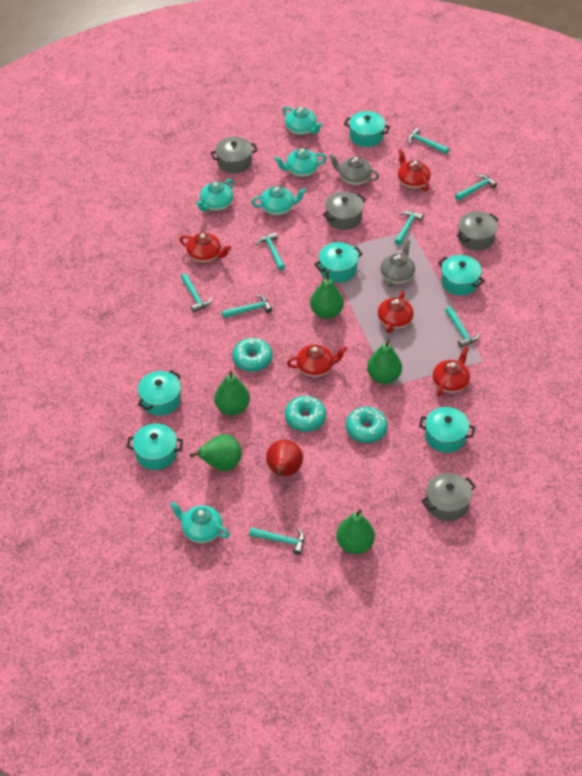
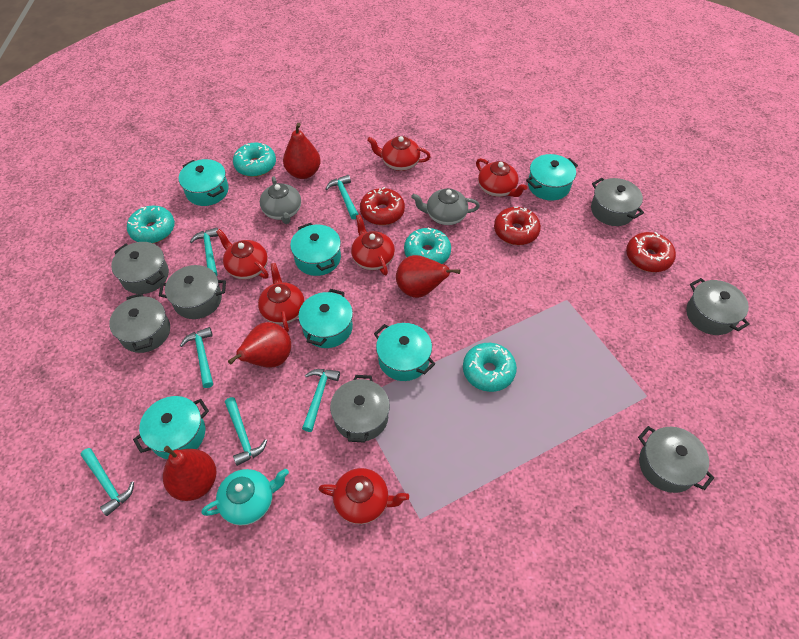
green pear: [190,434,242,471] [214,371,250,415] [310,271,344,319] [336,509,375,554] [367,340,402,384] = 5 -> none = 0
grey pot: [211,137,258,173] [322,191,366,230] [422,473,476,521] [457,211,499,251] = 4 -> [109,293,170,353] [111,242,169,294] [159,265,226,319] [330,375,390,443] [591,178,644,226] [638,426,714,493] [686,278,750,335] = 7
red donut: none = 0 -> [360,187,405,225] [494,207,541,245] [626,232,676,272] = 3
red pear: [266,440,303,476] = 1 -> [163,446,216,501] [228,322,291,368] [283,123,321,179] [396,255,460,298] = 4
red teapot: [179,233,231,263] [287,344,347,377] [378,291,414,333] [398,149,431,191] [432,346,470,396] = 5 -> [216,229,269,279] [258,263,305,332] [319,468,409,524] [351,214,395,275] [367,136,431,171] [476,158,527,197] = 6
turquoise donut: [232,338,273,372] [285,396,326,432] [346,407,388,443] = 3 -> [127,206,175,243] [233,143,276,177] [404,228,451,264] [463,343,517,392] = 4
turquoise hammer: [181,273,213,313] [222,294,273,318] [249,527,305,555] [256,232,285,270] [395,211,424,245] [407,128,449,154] [445,307,480,348] [455,174,497,201] = 8 -> [80,448,134,516] [180,327,213,388] [190,227,218,276] [225,397,267,466] [302,369,340,432] [326,175,359,220] = 6
turquoise teapot: [170,502,230,543] [196,179,234,211] [251,186,306,215] [274,148,327,177] [283,106,322,135] = 5 -> [202,469,289,525] = 1

